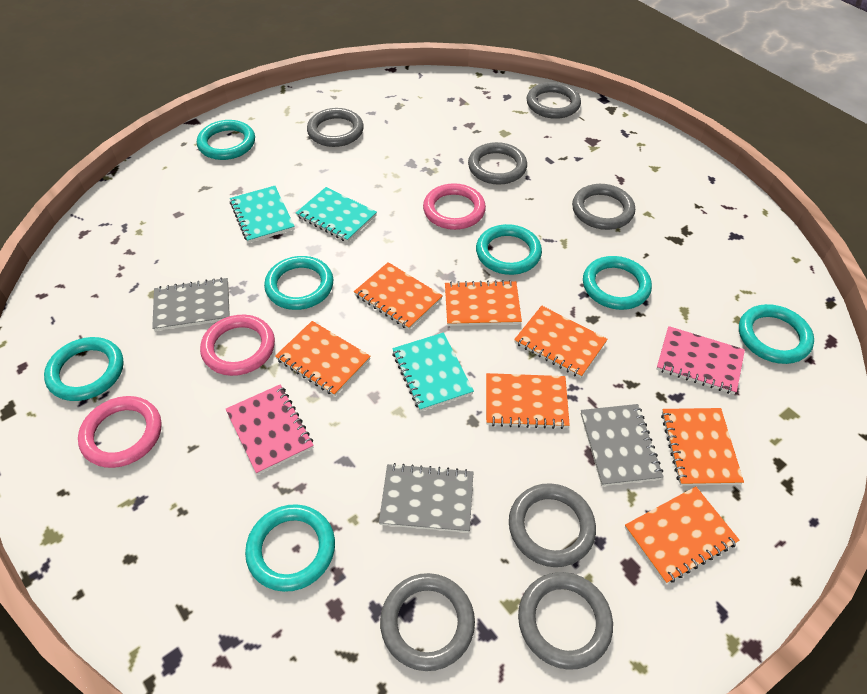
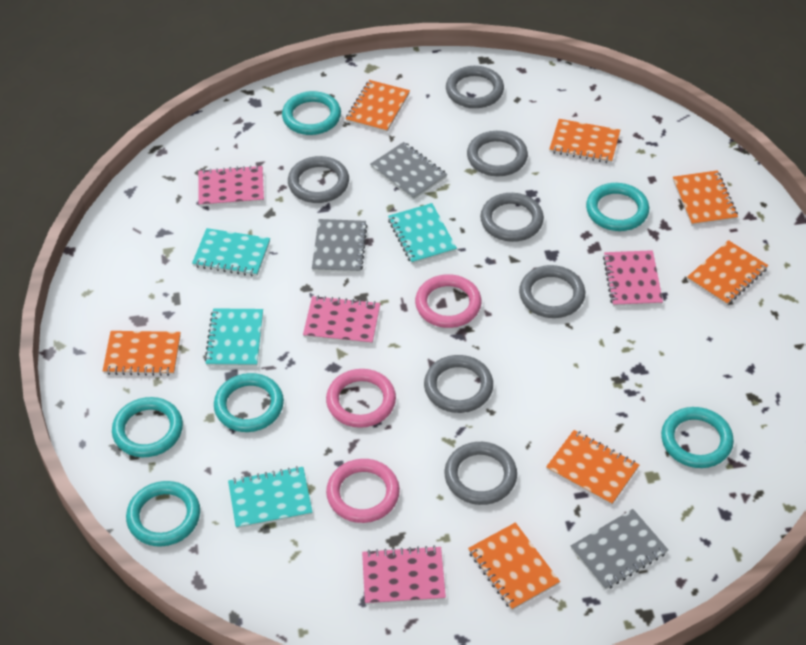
pink notebook: [226,384,314,475] [656,326,745,394] = 2 -> [198,165,264,207] [303,295,380,345] [362,546,446,605] [603,250,663,307] = 4
turquoise notebook: [230,186,295,243] [296,187,377,242] [392,332,474,412] = 3 -> [192,228,270,276] [204,308,263,367] [228,466,313,529] [388,203,457,264] = 4
turquoise ring: [44,337,124,401] [197,120,255,160] [245,504,335,592] [264,256,334,310] [476,224,542,275] [583,256,652,310] [739,304,814,364] = 7 -> [112,397,183,457] [126,481,200,546] [214,373,284,432] [282,91,341,135] [586,183,649,231] [661,407,734,468] = 6

